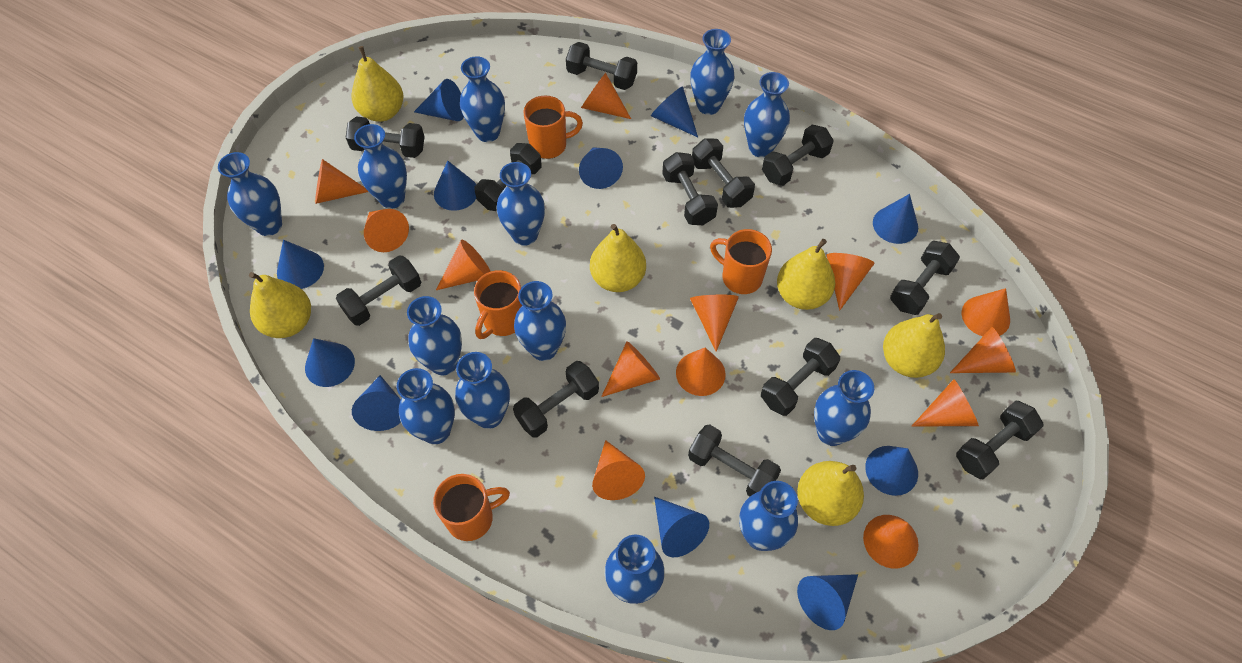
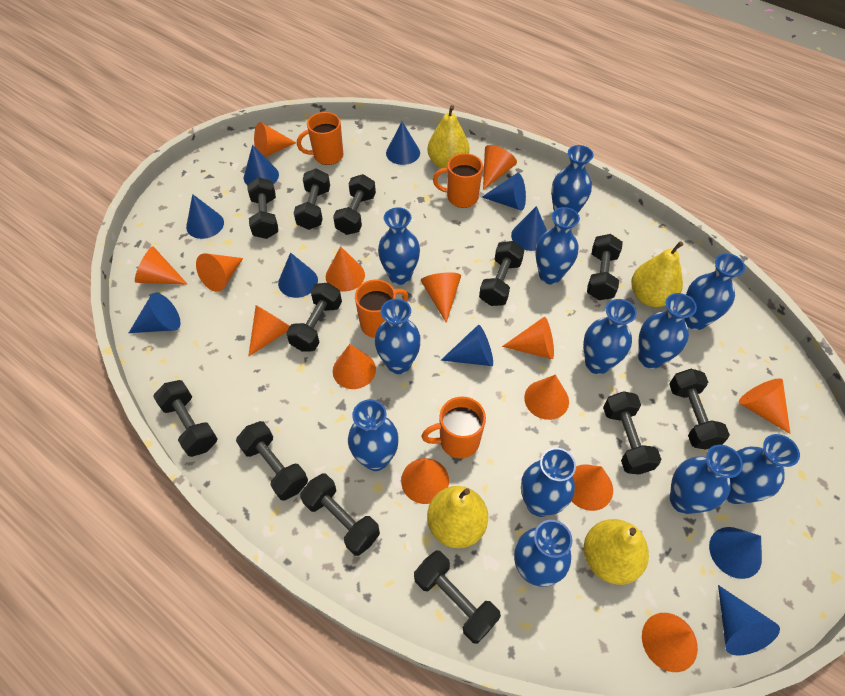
blue cone: [277,240,324,289] [305,338,355,387] [352,375,401,431] [414,79,464,121] [434,161,476,211] [579,147,623,189] [651,86,698,137] [654,497,709,557] [797,574,858,630] [865,446,918,496] [873,194,918,244] = 11 -> [129,293,181,333] [186,194,224,239] [244,145,279,185] [278,252,318,298] [386,122,420,165] [441,325,493,366] [482,173,526,211] [511,206,547,251] [709,527,762,579] [718,585,780,656] = 10
blue vase: [218,152,282,236] [354,124,407,209] [397,368,455,444] [407,296,462,375] [455,352,510,429] [460,56,505,142] [497,162,545,246] [514,281,566,361] [605,535,665,604] [690,29,734,115] [739,481,798,551] [744,72,790,158] [814,370,874,446] = 13 -> [348,399,399,471] [375,299,421,374] [378,207,420,285] [514,520,572,587] [521,448,576,517] [536,207,580,284] [551,145,594,213] [583,299,637,374] [638,293,697,369] [670,445,743,514] [684,253,745,330] [726,434,800,504] = 12
orange cone: [315,159,368,204] [364,209,409,252] [436,240,491,290] [581,73,631,119] [592,440,645,500] [601,341,660,397] [676,347,726,396] [690,295,739,352] [827,253,875,311] [863,515,919,568] [912,379,979,426] [950,327,1016,373] [962,288,1010,336] = 13 -> [135,246,188,285] [196,253,243,292] [248,305,290,357] [254,122,296,157] [326,246,365,292] [333,344,376,389] [401,458,449,504] [421,272,461,323] [483,145,517,190] [502,317,554,359] [524,375,569,420] [572,464,613,511] [642,613,698,672] [739,378,791,434] = 14
yellow pear: [249,272,311,338] [351,46,404,122] [590,224,646,292] [777,239,835,310] [797,461,864,526] [883,313,945,378] = 6 -> [427,105,469,169] [427,486,488,548] [584,519,649,585] [631,241,683,307] = 4

